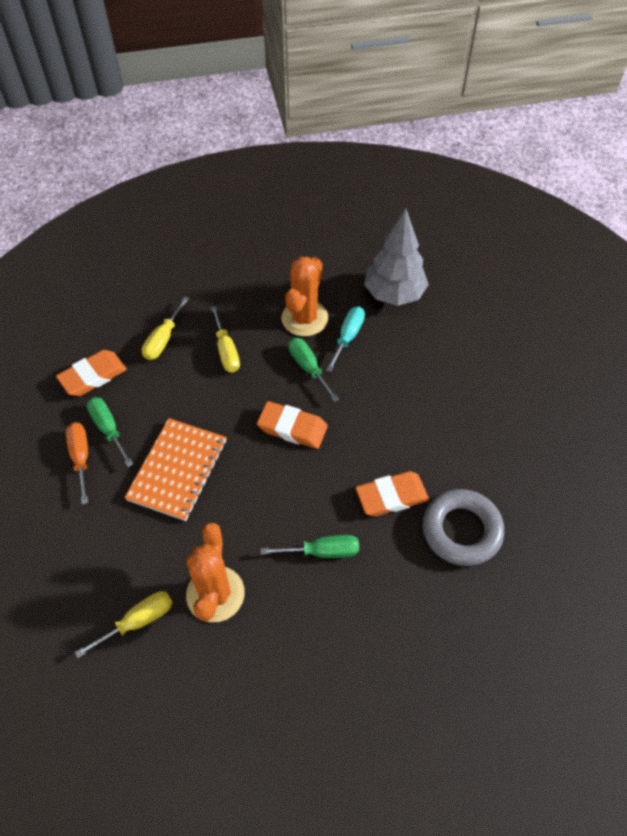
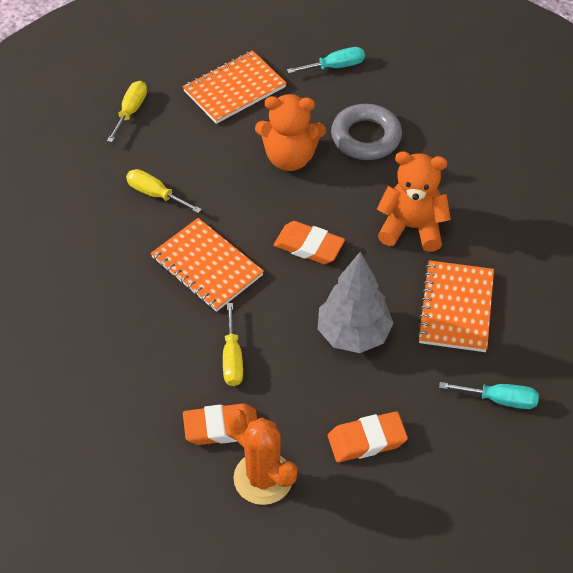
green screwdriver: [87,397,134,467] [261,535,359,558] [288,338,339,402] = 3 -> none = 0
orange cactus: [186,523,245,623] [282,256,328,336] = 2 -> [227,409,298,505] = 1
orange notebook: [124,418,227,521] = 1 -> [151,218,264,312] [183,50,286,124] [417,260,494,352] = 3
orange screwdriver: [66,422,88,504] = 1 -> none = 0
orange teddy bear: none = 0 -> [255,94,326,171] [377,151,451,252] = 2
turquoise screwdriver: [326,307,365,372] = 1 -> [287,47,365,73] [439,382,539,409] = 2

